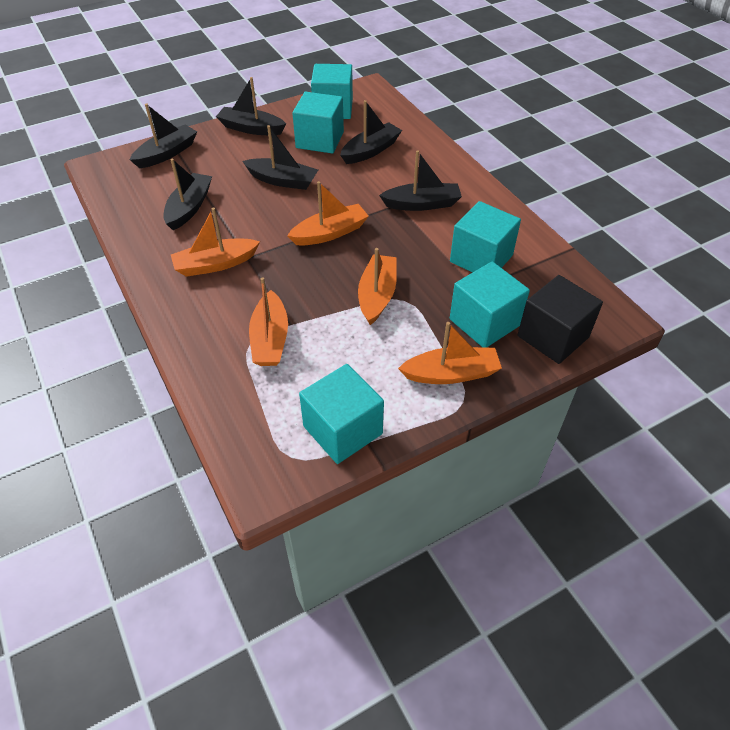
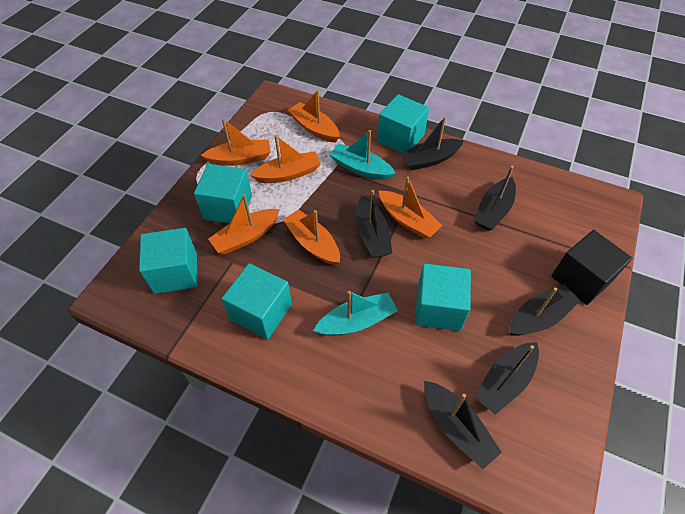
orange boat: [171,207,260,277] [249,277,288,366] [287,181,369,246] [358,248,397,325] [398,322,502,384] = 5 -> [201,119,271,166] [208,194,280,254] [250,135,321,183] [283,209,340,265] [288,90,340,143] [379,176,443,239] = 6
turquoise boat: none = 0 -> [313,291,398,336] [329,130,396,180] = 2

